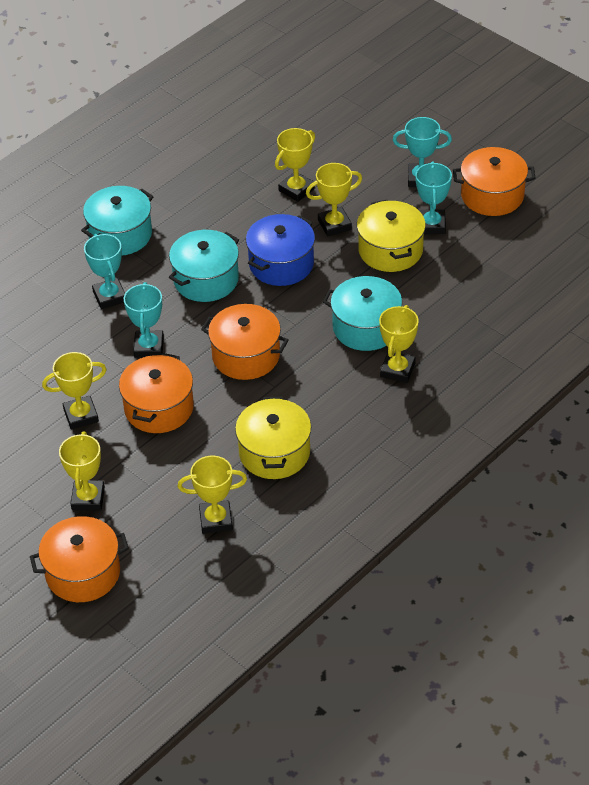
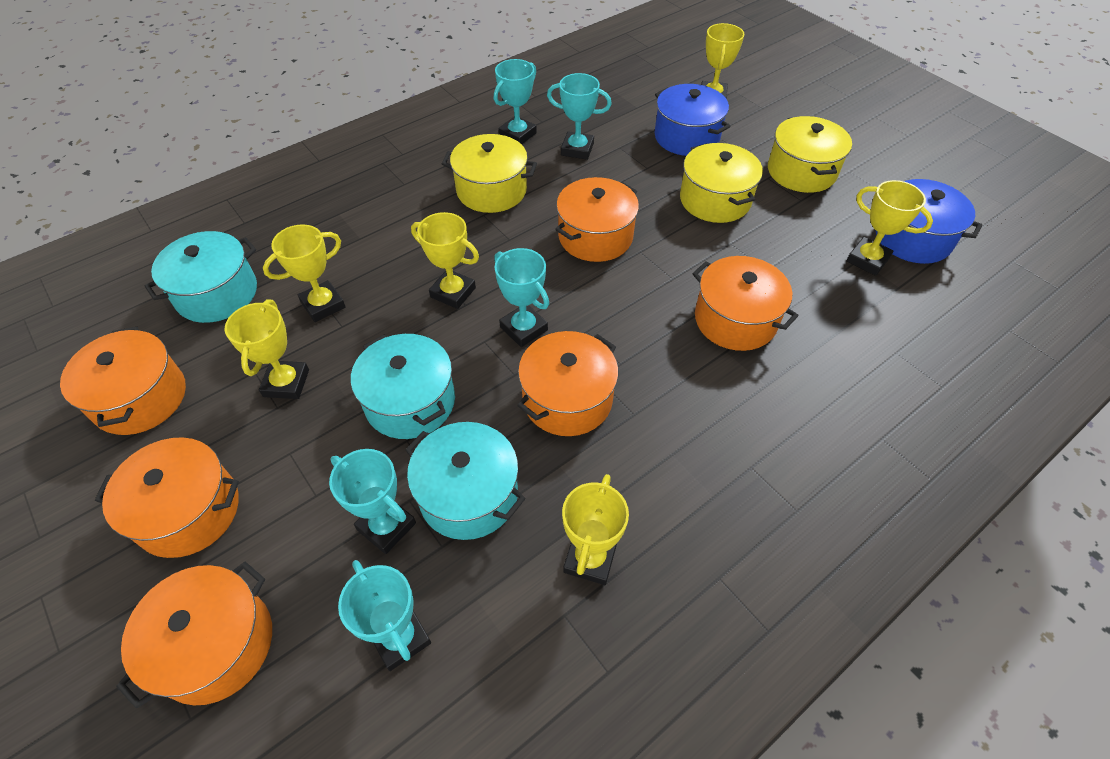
blue pot: [246,214,315,286] = 1 -> [654,84,730,156] [876,179,982,264] = 2
orange pot: [30,516,129,602] [119,353,194,433] [201,304,289,380] [453,147,536,216] = 4 -> [60,327,186,435] [95,437,239,558] [116,562,272,708] [517,331,618,436] [555,177,639,262] [692,256,798,351] = 6
turquoise trophy: [84,234,125,309] [124,282,164,358] [393,117,452,187] [415,162,452,234] = 4 -> [329,449,416,554] [338,560,431,671] [494,59,537,144] [494,248,549,347] [547,73,612,160] = 5
yellow pot: [235,397,311,479] [357,200,426,272] = 2 -> [442,134,537,213] [680,143,763,223] [768,116,852,193] = 3

